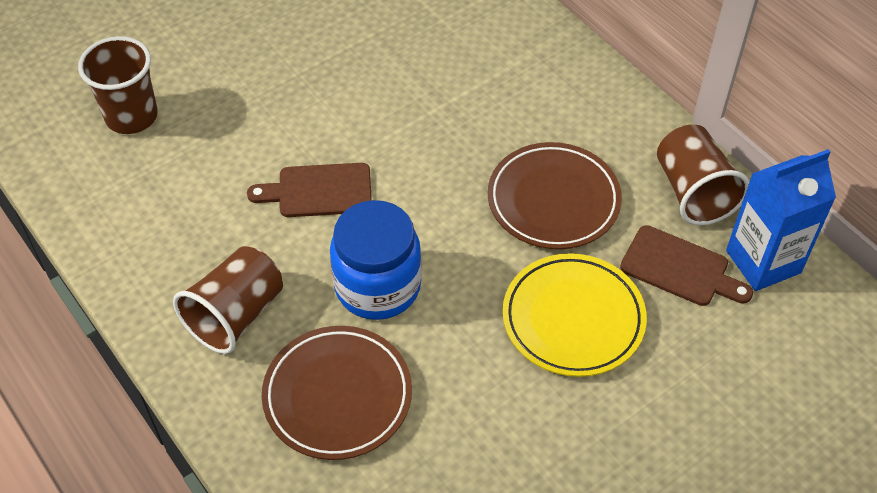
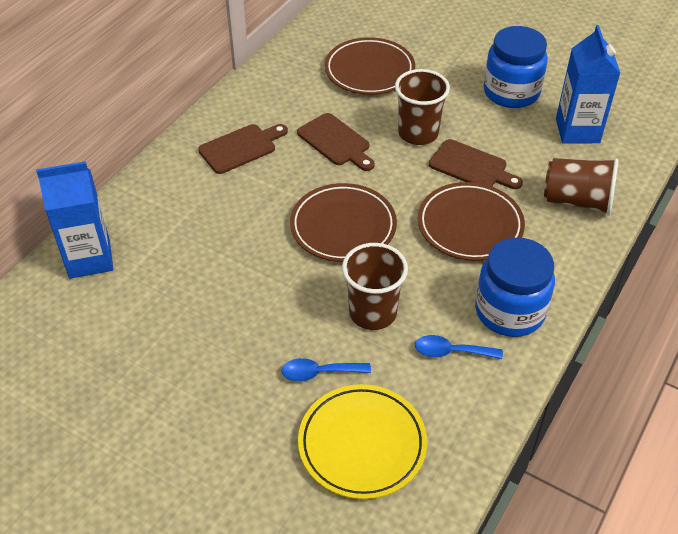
blue carton: [726,149,836,291] = 1 -> [36,161,113,279] [556,25,621,144] = 2
blue jar: [330,200,422,320] = 1 -> [475,237,555,337] [484,26,548,108] = 2
blue spoon: none = 0 -> [281,358,371,382] [415,335,503,359] = 2
brown cutting board: [247,163,372,217] [620,225,753,306] = 2 -> [198,124,288,174] [297,113,375,171] [429,139,523,189] = 3
brown plate: [262,326,412,460] [488,142,622,249] = 2 -> [290,183,397,262] [324,37,415,95] [418,182,525,261] = 3

